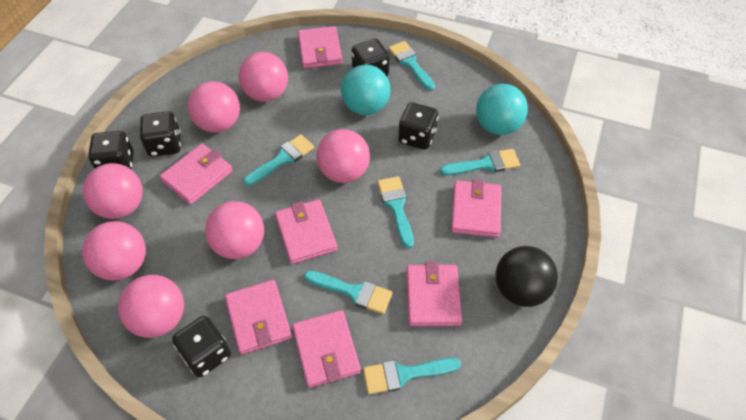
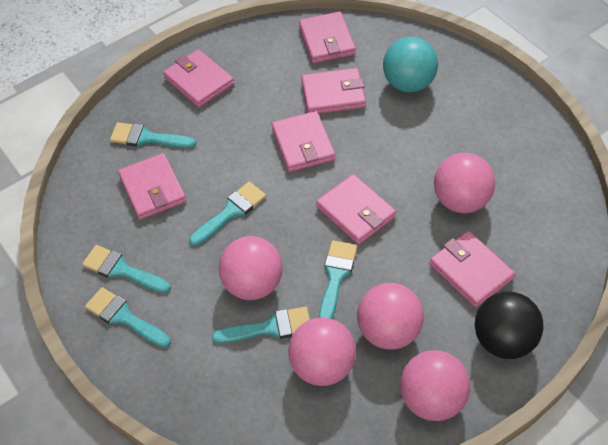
black dice: [88,131,134,170] [140,111,181,157] [172,316,231,377] [352,39,390,76] [398,102,438,150] = 5 -> none = 0
pink ball: [82,221,146,280] [83,163,143,219] [118,275,184,338] [188,81,240,133] [205,201,264,259] [239,52,288,102] [316,129,370,183] = 7 -> [219,236,282,300] [288,318,356,386] [357,283,424,350] [400,350,471,421] [434,153,495,213] = 5
turquoise ball: [341,65,391,115] [476,84,528,135] = 2 -> [383,37,438,92] = 1

